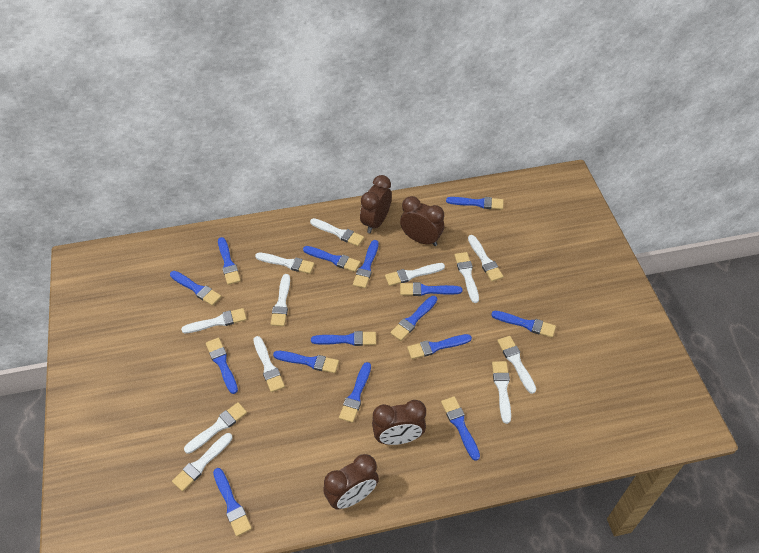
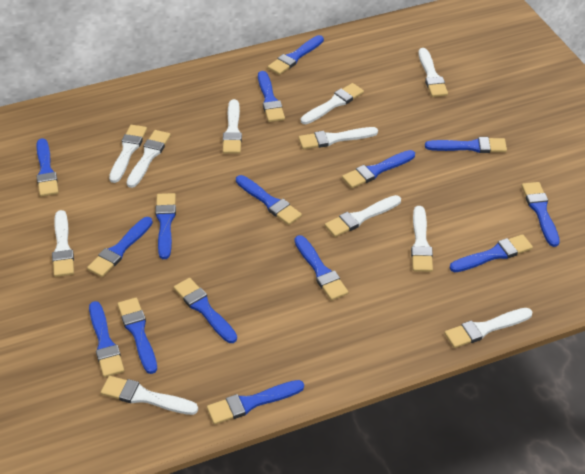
brown clock: [323,454,379,509] [360,175,392,233] [372,400,426,445] [400,196,444,246] = 4 -> none = 0
white brush: [172,433,233,491] [181,308,247,333] [184,402,247,454] [253,336,285,392] [255,253,315,274] [270,274,290,326] [310,218,364,246] [385,263,445,286] [454,252,479,303] [468,235,503,282] [492,361,511,424] [497,336,536,394] = 12 -> [52,210,74,277] [101,376,198,415] [109,125,147,183] [127,130,171,188] [223,99,242,154] [298,127,378,149] [301,83,364,124] [325,195,401,237] [411,206,433,272] [418,48,448,97] [445,308,532,348] = 11

